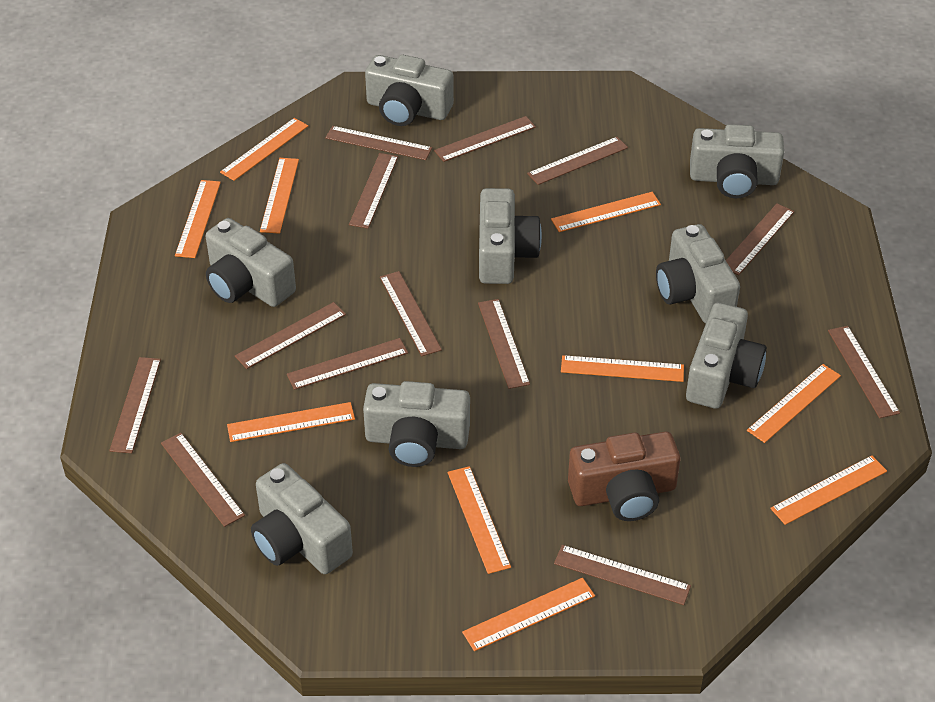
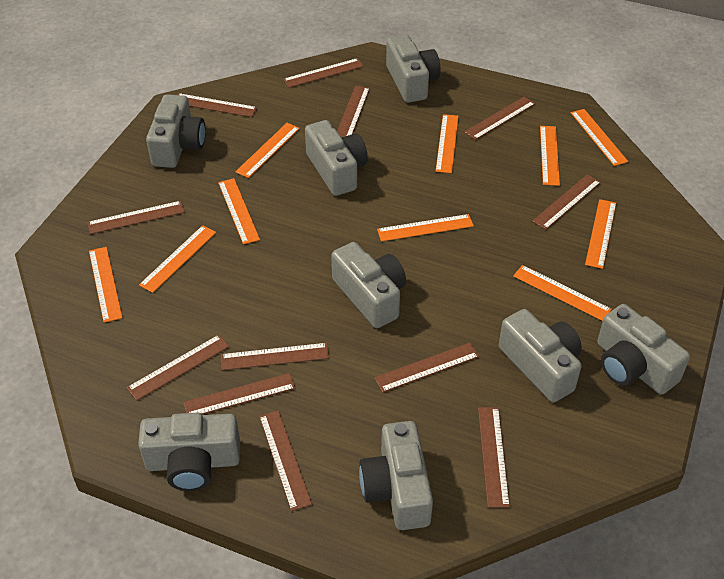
brown camera: [568,432,680,521] = 1 -> none = 0
brown ruler: [109,357,161,453] [161,433,245,527] [235,302,346,369] [287,338,408,390] [325,126,432,160] [349,153,398,229] [380,271,442,356] [434,116,536,162] [478,299,530,389] [527,137,628,185] [554,545,691,605] [726,204,795,275] [828,326,900,418] = 13 -> [87,201,184,234] [127,335,229,401] [177,93,257,117] [183,373,295,414] [221,343,329,370] [259,410,312,511] [283,58,364,88] [337,86,370,138] [374,343,479,393] [465,97,535,140] [478,407,510,507] [532,174,601,229] = 12

